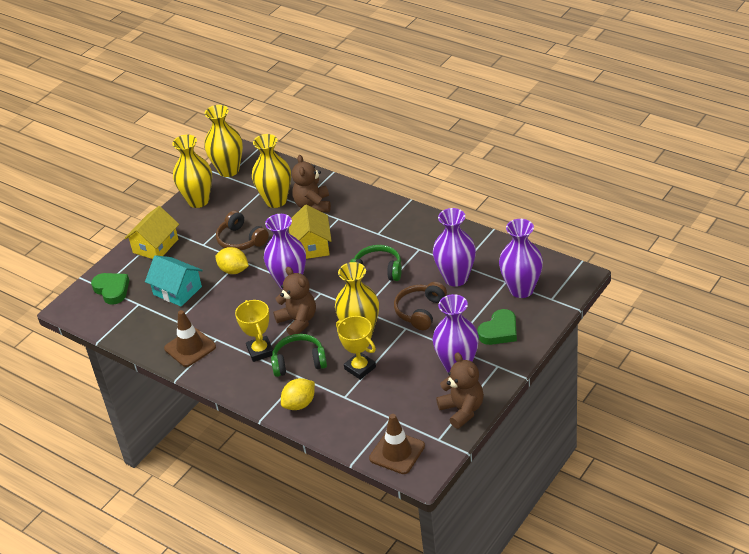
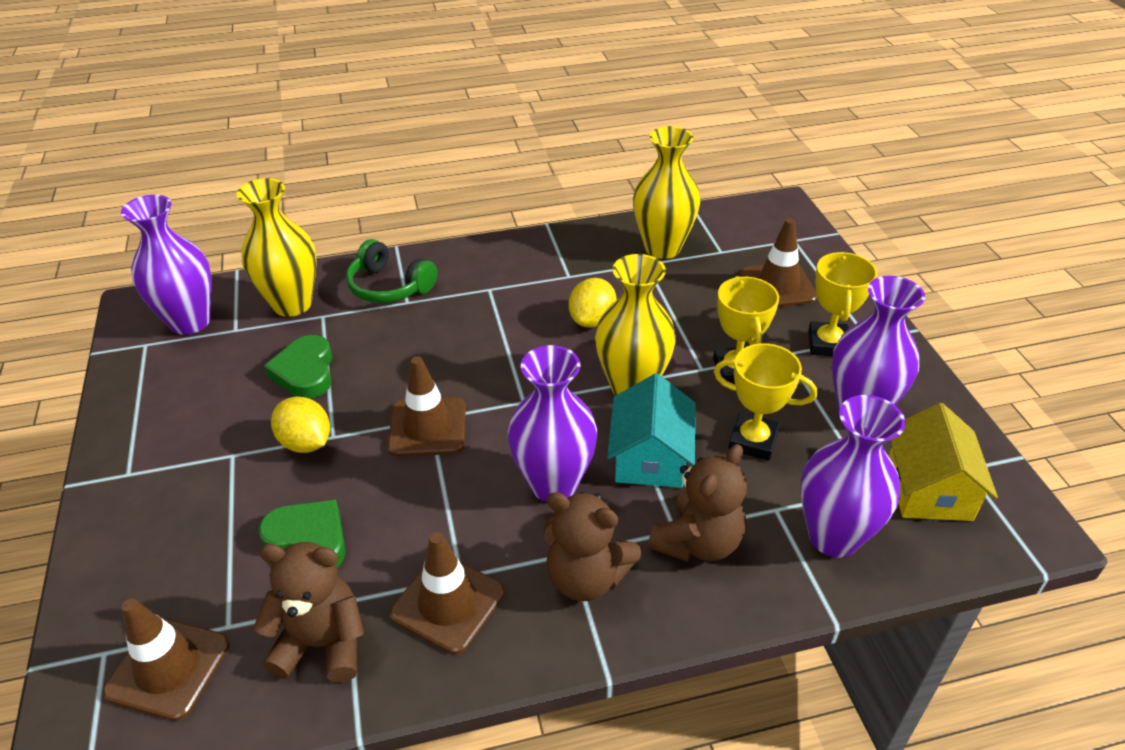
brown headphones: [216,211,269,250] [394,282,447,330] = 2 -> none = 0
brown traffic cone: [164,310,216,367] [369,414,425,474] = 2 -> [103,599,230,721] [388,356,466,457] [390,532,505,654] [740,218,817,307] = 4
green headphones: [271,334,327,377] [350,245,402,281] = 2 -> [346,239,438,303] = 1
yellow house: [124,206,179,259] [289,205,332,259] = 2 -> [889,403,998,521] = 1
yellow trophy: [235,300,273,362] [336,316,376,380] = 2 -> [713,276,779,384] [714,343,817,461] [808,252,877,357] = 3
yellow vase: [172,135,212,208] [204,105,243,177] [252,134,291,208] [335,262,379,334] = 4 -> [237,178,317,317] [595,254,676,396] [633,126,700,259] = 3

